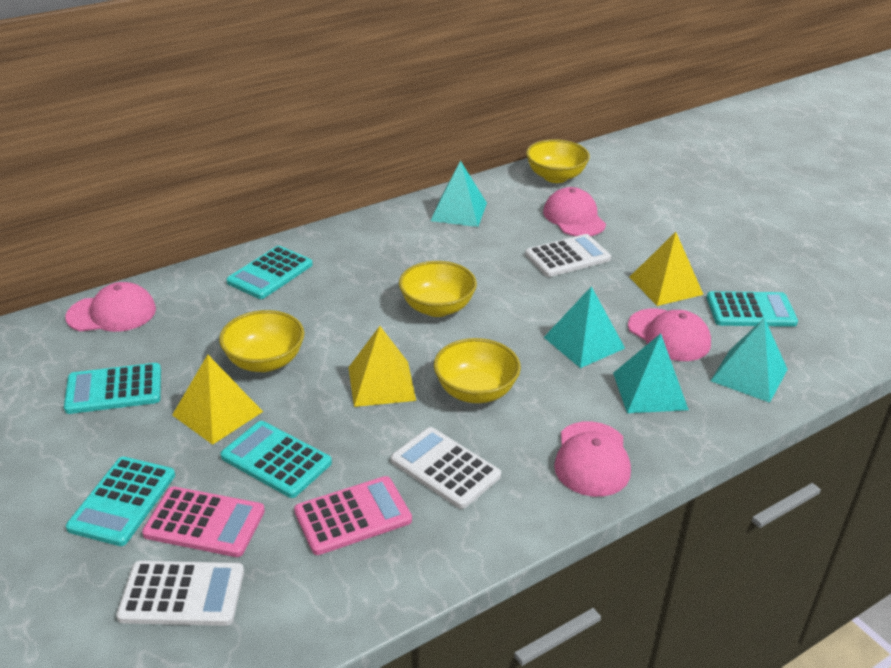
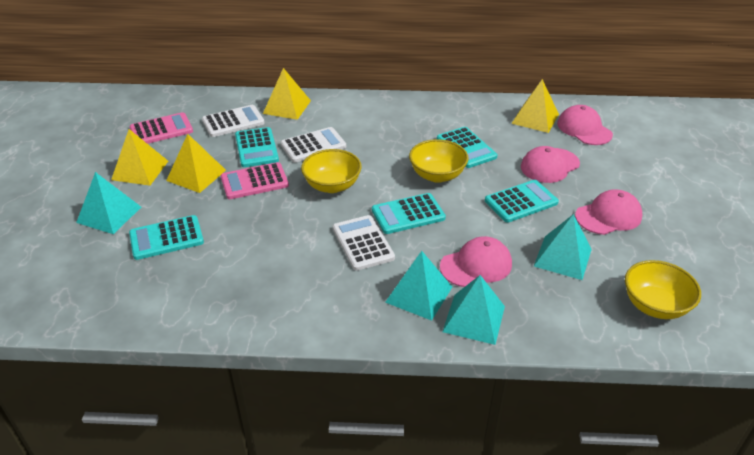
yellow bowl: [219,310,304,372] [399,261,477,317] [434,338,521,403] [526,139,590,183] = 4 -> [301,149,362,193] [409,139,469,183] [625,260,701,319] = 3
yellow pyramid: [172,355,263,445] [348,326,416,407] [629,232,704,306] = 3 -> [111,129,168,186] [166,134,226,193] [263,68,311,120] [511,79,559,133] = 4

